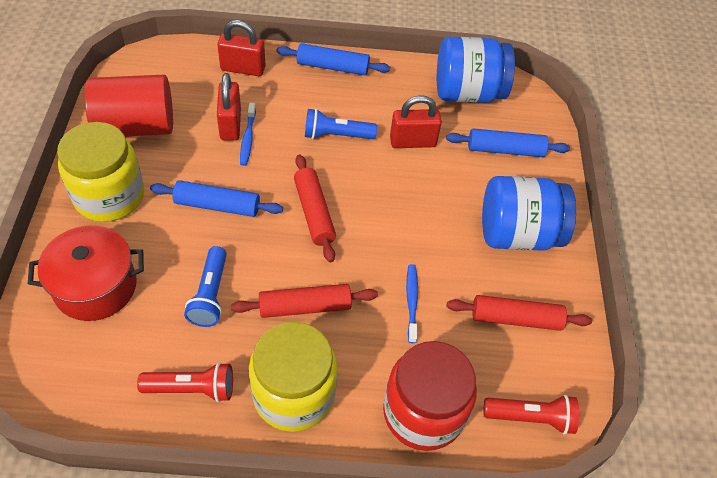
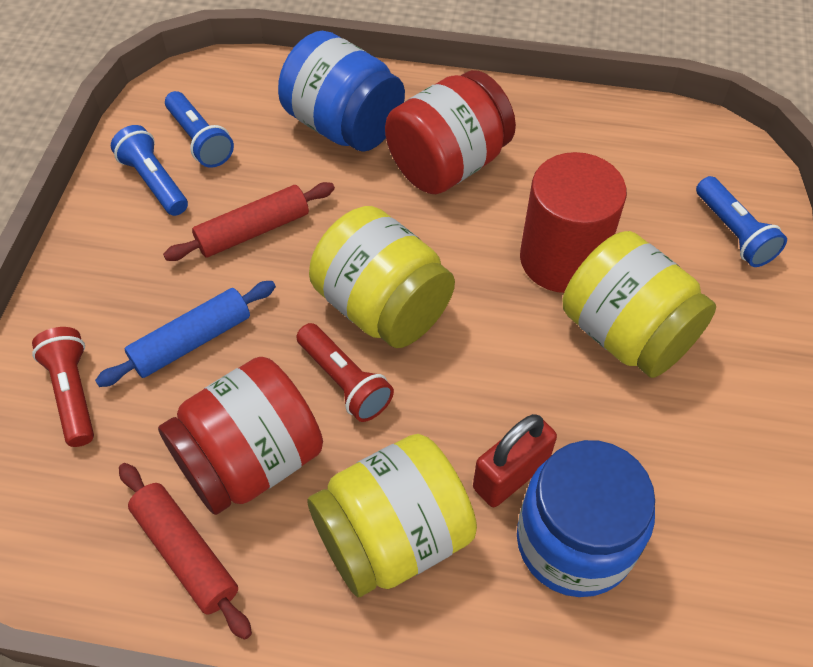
blue flashlight: [184,246,227,327] [305,109,377,139] = 2 -> [111,125,188,216] [165,91,234,168] [696,176,787,267] = 3
blue rolling pin: [150,180,283,217] [277,43,390,75] [446,128,570,157] = 3 -> [95,281,276,387] = 1
blue toothbrush: [240,103,256,166] [406,264,418,343] = 2 -> none = 0
red jar: [383,341,477,451] = 1 -> [158,357,323,515] [385,70,516,194] = 2
red padlock: [217,20,266,76] [217,73,241,141] [390,95,442,148] = 3 -> [473,414,557,507] = 1
red pot: [28,225,144,321] = 1 -> none = 0
red rolling pin: [231,284,378,318] [294,154,336,262] [446,295,592,331] = 3 -> [119,463,252,640] [163,182,335,261] = 2
yellow jar: [57,122,144,222] [249,322,337,432] = 2 -> [307,434,477,597] [309,206,455,348] [563,231,716,378] = 3

